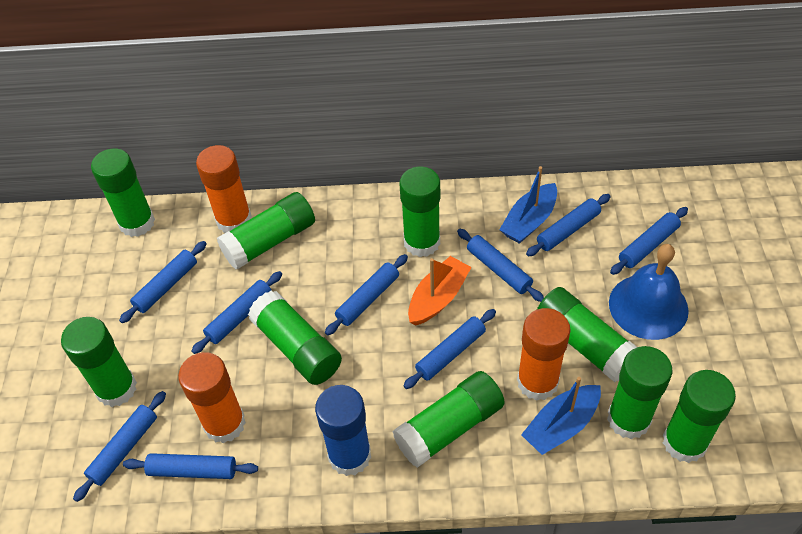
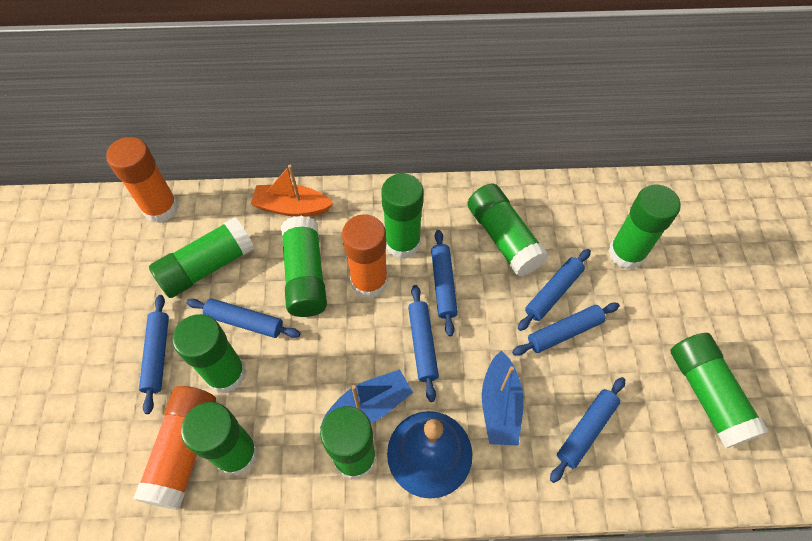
blue glue stick: [315,385,371,476] = 1 -> none = 0
blue rolling pin: [73,391,166,502] [119,241,207,323] [123,453,258,479] [192,271,282,354] [325,254,408,335] [403,309,496,389] [457,229,544,302] [526,194,611,256] [610,207,688,275] = 9 -> [139,295,169,414] [186,298,301,338] [408,285,439,402] [431,230,458,336] [512,303,620,356] [518,249,591,331] [550,377,625,483] = 7

